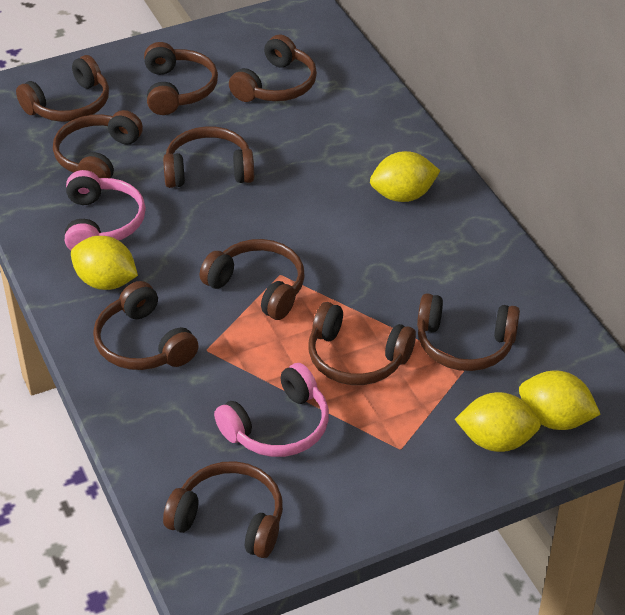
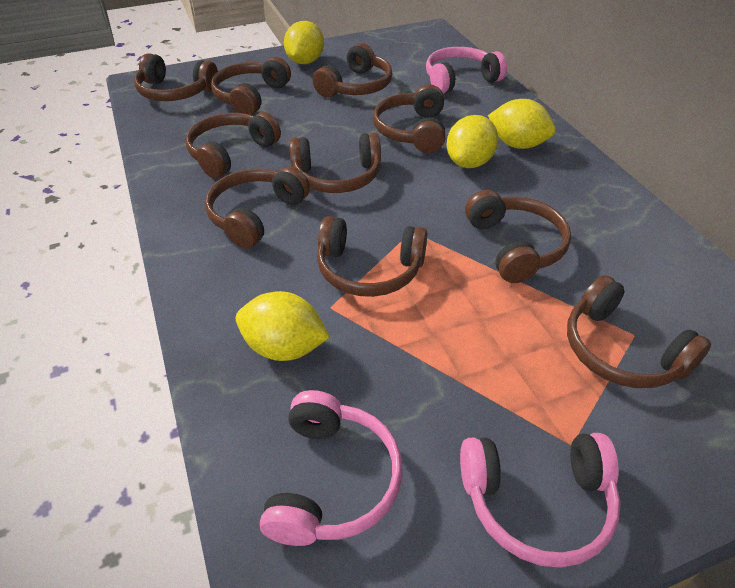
pink headphones: [65,170,146,250] [214,363,329,457] = 2 -> [260,390,403,546] [426,47,507,94] [460,433,621,568] = 3

